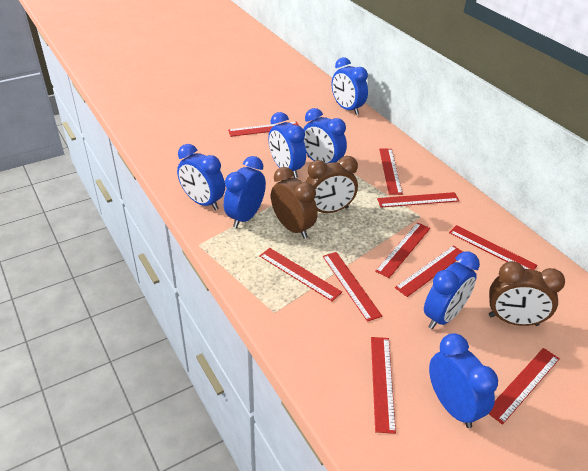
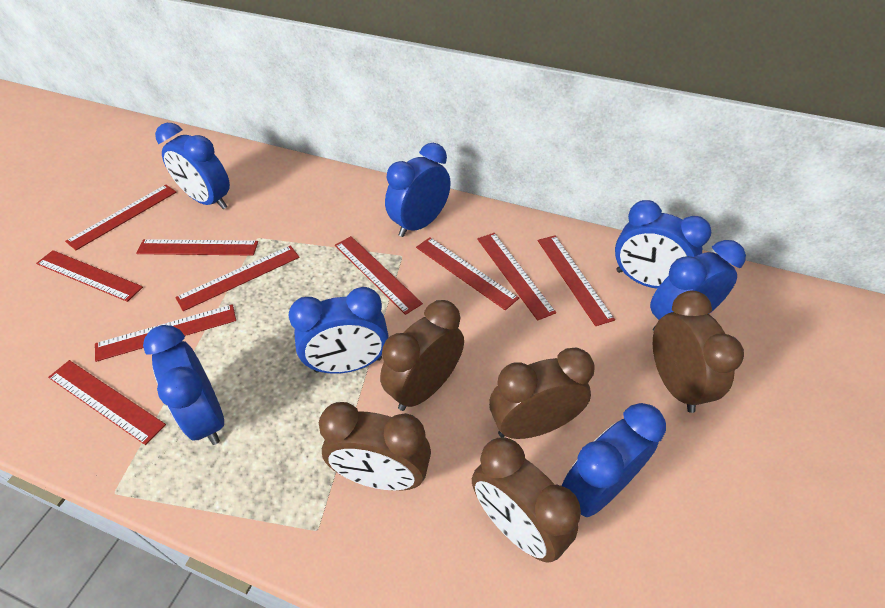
brown clock: [271,167,318,239] [306,156,358,213] [489,261,565,326] = 3 -> [319,402,431,491] [380,300,464,411] [472,437,581,563] [489,347,595,439] [653,291,744,413] = 5

